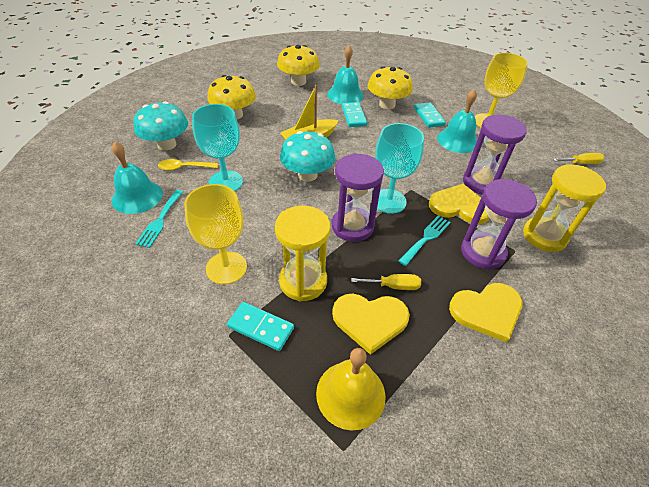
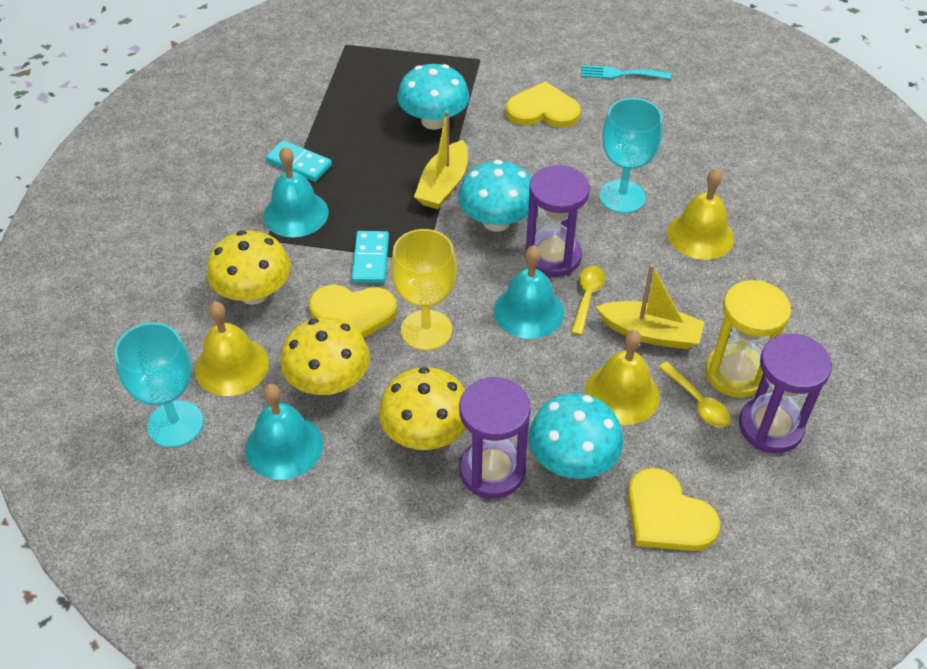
turquoise domino: [227,302,294,351] [342,102,367,127] [414,102,446,128] = 3 -> [266,140,332,182] [351,231,389,283] = 2
turquoise fork: [135,190,183,248] [399,216,451,266] = 2 -> [581,65,671,79] = 1
turquoise mushroom: [133,101,188,150] [280,131,335,182] = 2 -> [398,64,469,130] [458,160,531,232] [529,393,623,479] = 3
yellow bell: [316,348,386,431] = 1 -> [195,302,269,396] [585,330,660,425] [667,168,734,260] = 3
yellow boat: [280,85,338,140] = 1 -> [414,111,468,209] [596,264,704,349] = 2
yellow goblet: [184,184,247,284] [475,53,528,127] = 2 -> [391,229,457,351] = 1
yellow hourglass: [275,206,331,302] [523,164,606,252] = 2 -> [705,280,791,398] = 1
yellow screwdriver: [351,274,421,290] [553,153,605,164] = 2 -> none = 0
yellow spoon: [158,159,218,171] = 1 -> [571,266,606,335] [659,362,731,428] = 2

